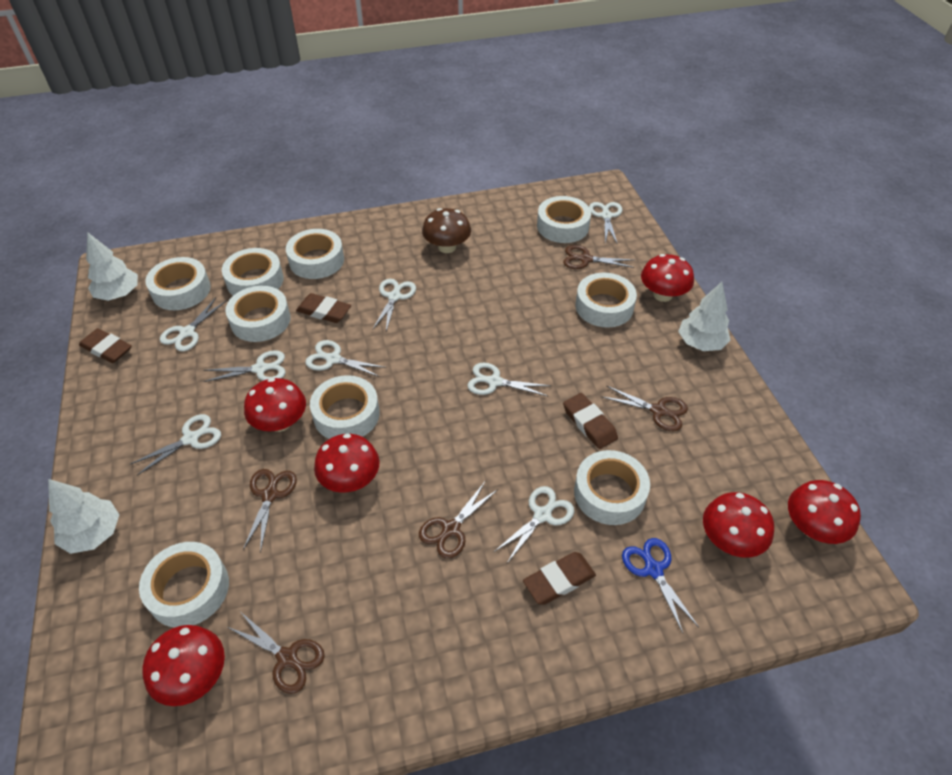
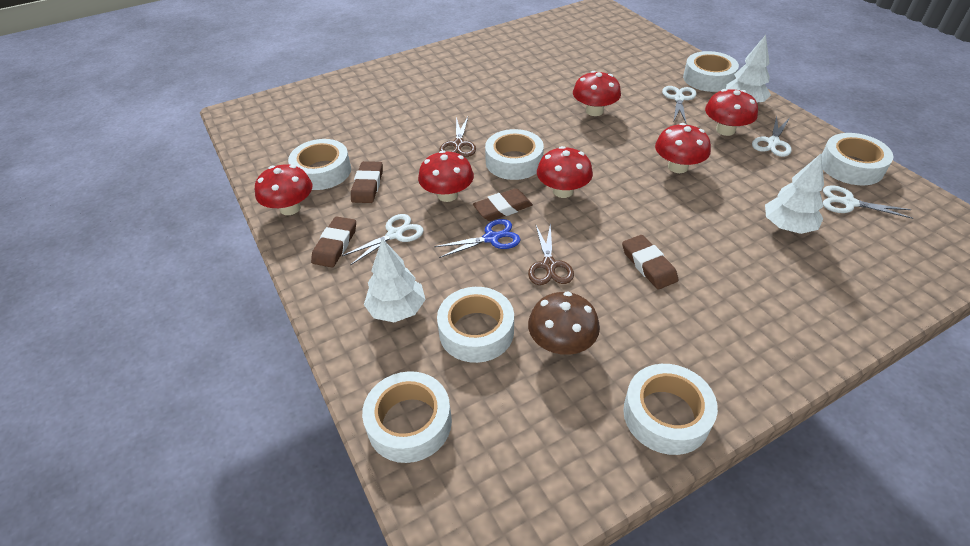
brown scissors: [227,612,325,694] [243,469,297,552] [419,482,498,559] [563,245,634,269] [602,385,688,431] = 5 -> [440,117,476,157] [528,222,574,285] = 2
white scissors: [131,414,221,475] [160,298,226,351] [203,350,286,382] [305,340,386,377] [372,279,416,331] [467,363,551,397] [494,486,574,563] [589,202,622,245] = 8 -> [342,214,424,266] [662,86,696,123] [752,115,792,157] [823,186,913,219] = 4
white tape: [139,542,229,628] [145,257,211,310] [222,248,284,296] [225,286,291,342] [286,229,344,279] [310,375,380,439] [537,196,591,243] [574,450,650,525] [575,273,637,328] = 9 -> [288,139,351,190] [362,371,452,463] [437,287,514,363] [485,129,544,180] [623,364,718,455] [683,51,739,92] [822,133,894,186] = 7

